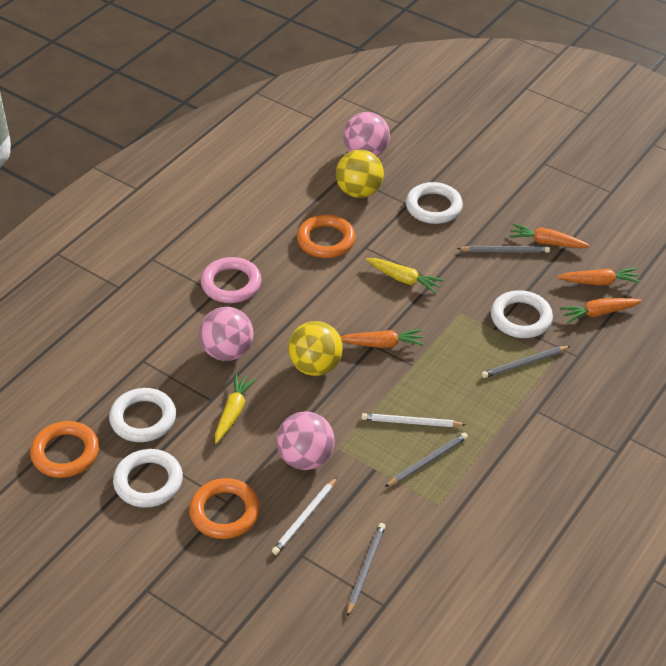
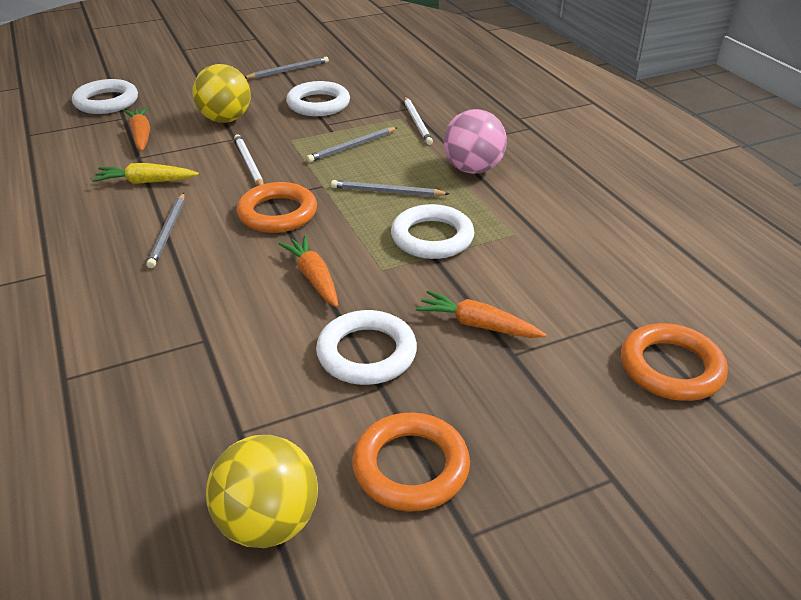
orange carrot: [341,329,424,348] [509,224,590,248] [557,268,641,285] [560,298,642,323] = 4 -> [124,107,150,151] [278,235,338,307] [416,290,547,338] = 3
pink ball: [199,307,254,361] [276,411,335,470] [343,112,390,156] = 3 -> [443,109,507,174] = 1
pink ring: [201,257,261,303] = 1 -> none = 0
yellow carrot: [215,374,256,444] [366,258,444,293] = 2 -> [92,163,199,184] = 1

